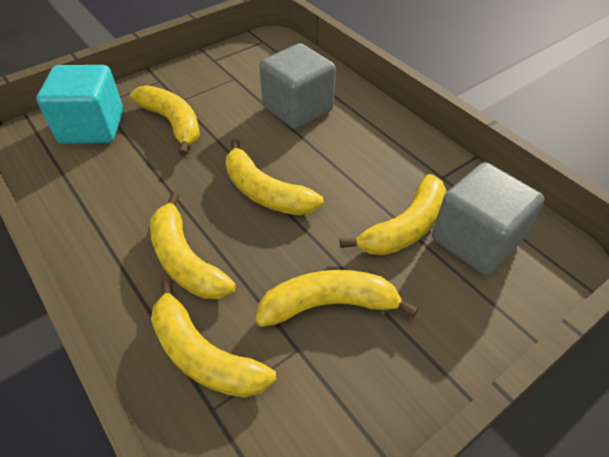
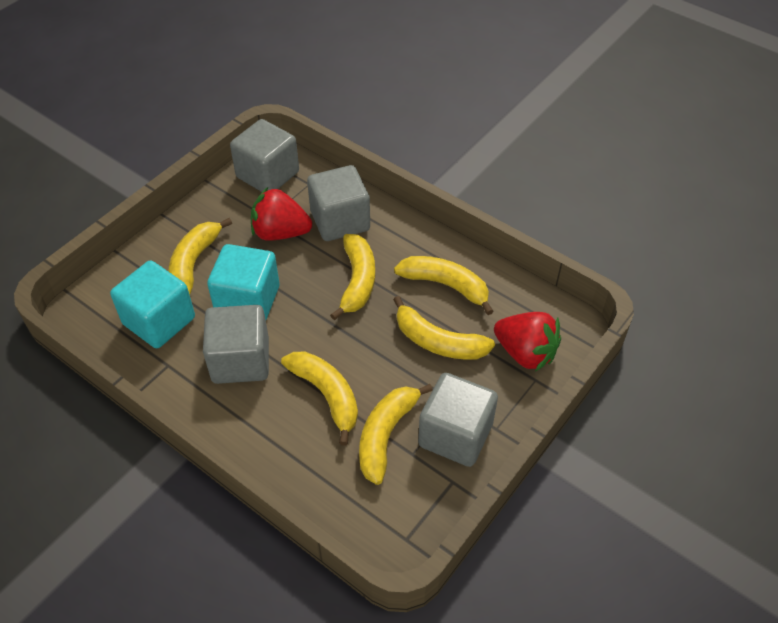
grey cube: [259,43,336,129] [432,162,544,275] = 2 -> [203,305,269,384] [230,119,299,192] [307,165,370,241] [418,373,498,467] = 4
red strawberry: none = 0 -> [251,186,312,241] [494,312,561,372] = 2
turquoise cube: [36,65,124,144] = 1 -> [110,261,195,348] [207,244,279,320] = 2

